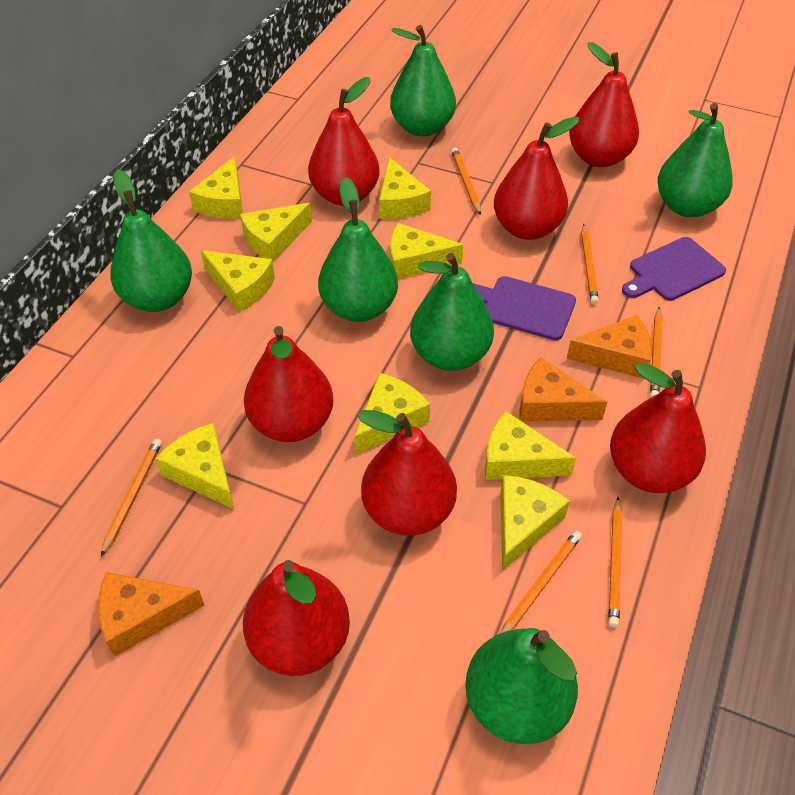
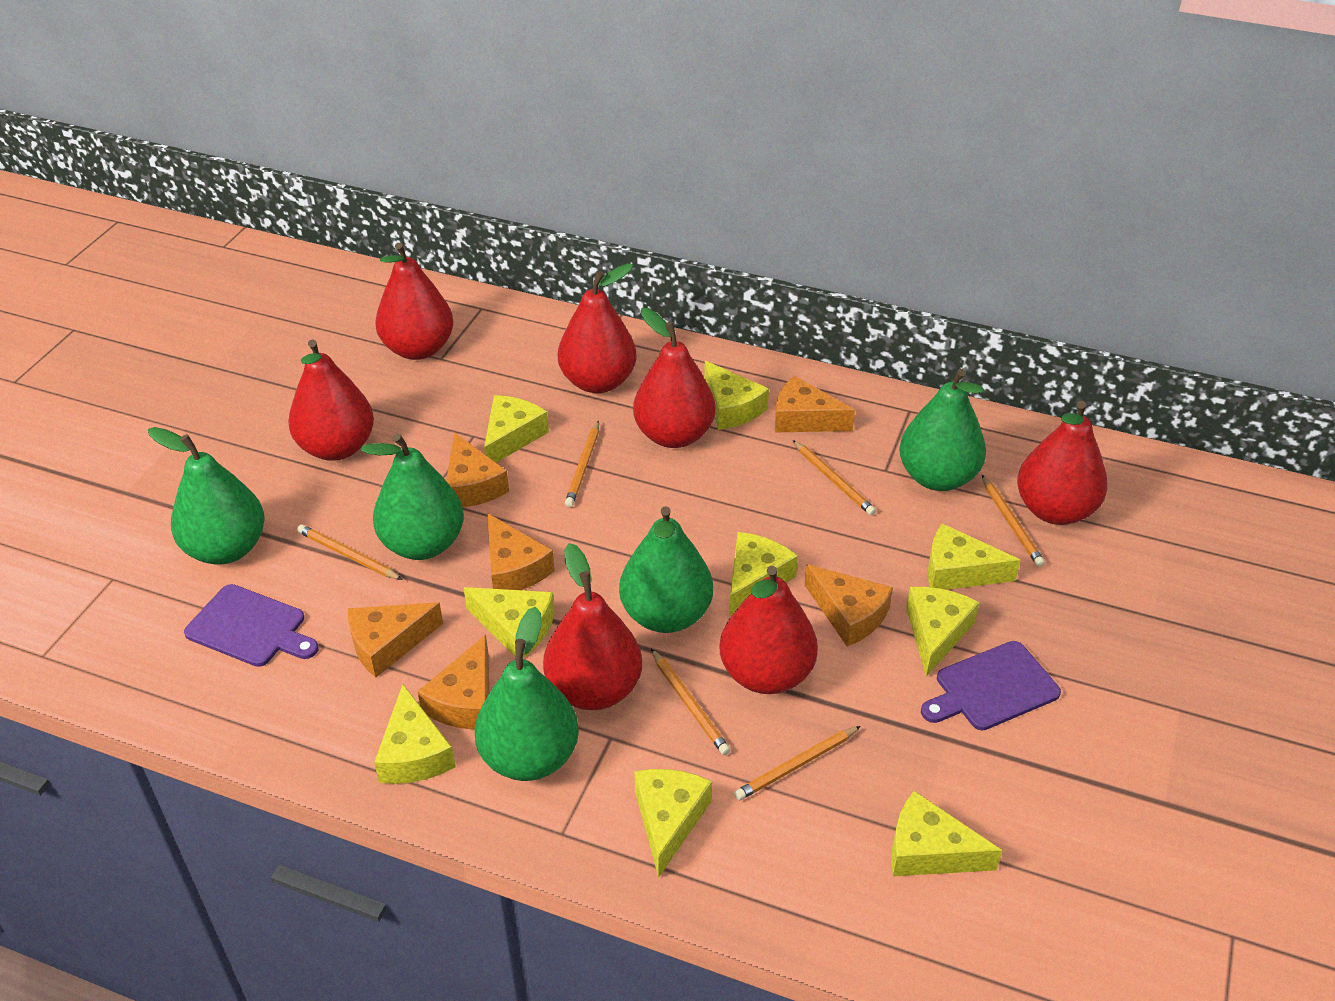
green pear: [110,169,192,312] [318,177,398,322] [390,25,456,137] [410,253,494,371] [465,628,578,744] [658,103,733,217] = 6 -> [148,427,265,565] [361,433,464,560] [475,606,579,781] [619,506,713,633] [899,369,986,491] = 5
orange cheese: [98,572,205,657] [519,358,607,421] [567,315,652,379] = 3 -> [348,602,443,678] [417,635,489,730] [446,432,509,508] [488,514,555,590] [775,376,855,433] [805,564,893,647] = 6

